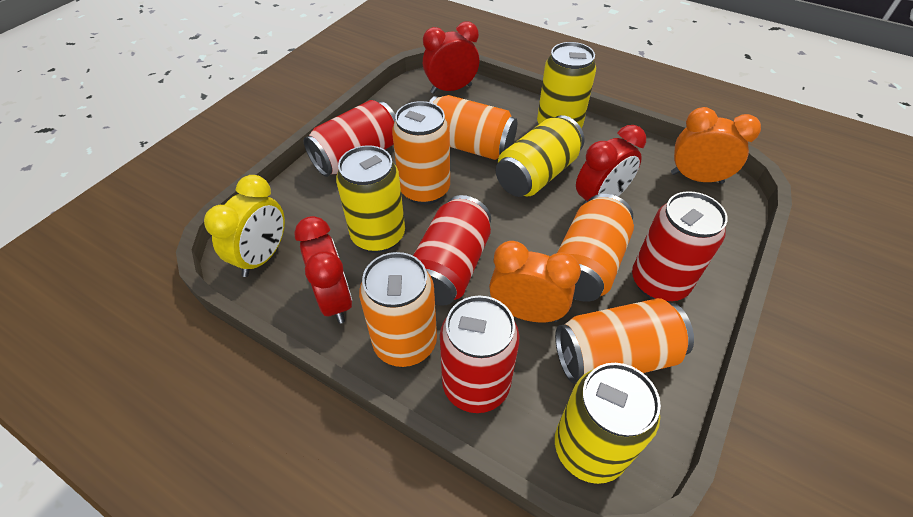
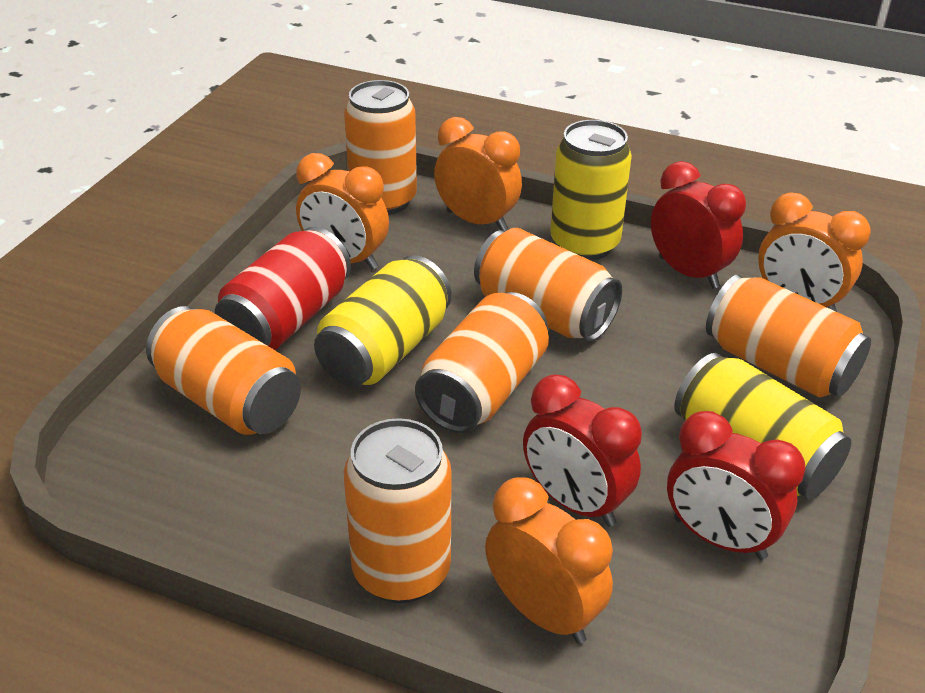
orange can: [359,252,437,367] [392,101,450,205] [429,95,517,160] [555,298,694,383] [557,194,634,302] = 5 -> [146,306,301,435] [344,80,417,215] [344,418,451,603] [415,292,549,433] [474,228,622,341] [706,274,871,398] = 6
orange clock: [489,241,581,322] [671,107,761,184] = 2 -> [296,153,389,270] [434,117,522,231] [485,477,613,644] [758,193,871,312] = 4
red can: [304,100,395,177] [413,195,491,306] [440,296,520,413] [632,191,728,302] = 4 -> [215,227,351,350] = 1
yellow can: [336,145,405,253] [496,115,584,197] [537,42,596,128] [555,363,661,484] = 4 -> [314,255,452,386] [550,120,632,261] [674,353,851,499] = 3
yellow clock: [204,175,285,277] = 1 -> none = 0

